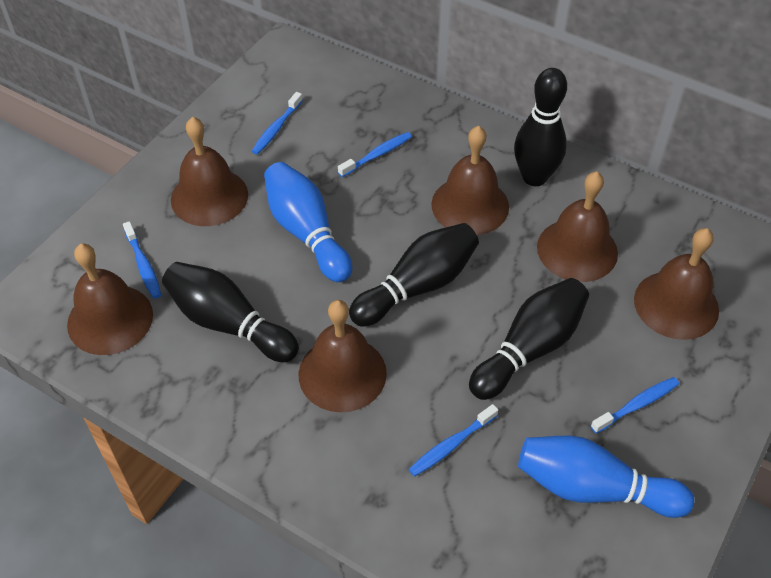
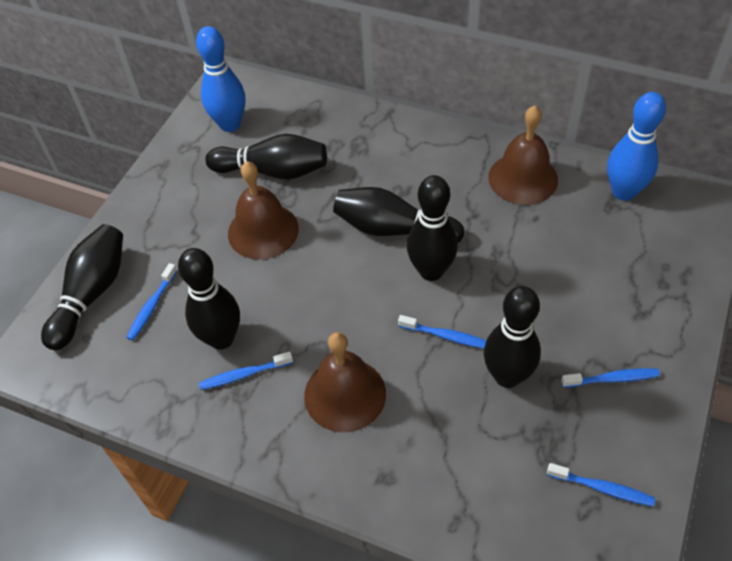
black bowling pin: [162,262,299,362] [349,223,479,327] [469,278,589,400] [514,68,567,186] = 4 -> [41,224,123,350] [178,248,240,350] [205,134,327,180] [333,187,464,243] [407,175,458,281] [484,286,541,388] = 6
brown bell: [67,243,153,355] [171,117,248,226] [299,300,387,412] [431,126,509,235] [537,171,618,282] [634,228,719,340] = 6 -> [228,161,299,260] [304,332,386,432] [488,106,558,205] = 3

